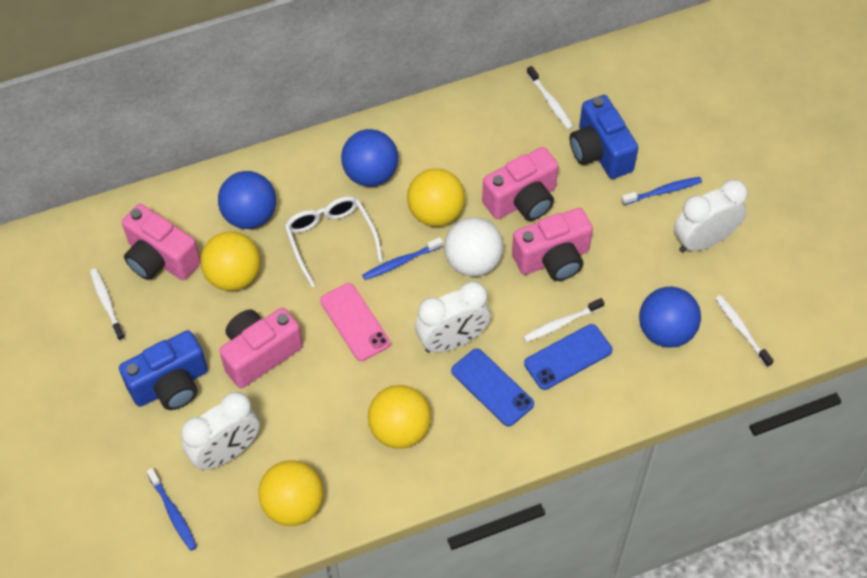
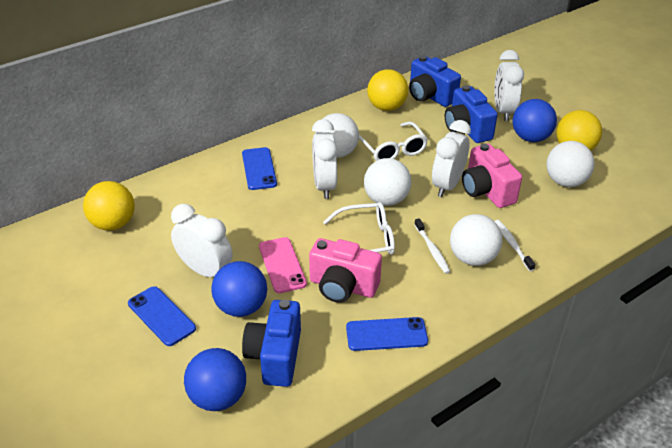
blue camera: [119,330,208,410] [570,95,638,179] = 2 -> [242,299,301,387] [409,55,461,107] [445,85,498,143] = 3
blue phone: [451,349,534,427] [524,324,612,390] = 2 -> [128,286,196,346] [242,147,277,190] [346,317,428,351] = 3
blue toothbrush: [146,468,197,551] [362,237,443,280] [621,177,702,205] = 3 -> none = 0
pink camera: [122,204,201,280] [219,308,303,388] [482,147,559,221] [512,208,593,281] = 4 -> [309,238,382,303] [462,143,522,208] = 2
white ball: [444,217,503,277] = 1 -> [315,113,359,158] [364,158,412,206] [450,214,502,266] [546,141,595,187] = 4
white clock: [181,392,260,470] [415,281,491,353] [674,179,748,253] = 3 -> [171,204,232,277] [312,119,338,199] [432,120,471,197] [494,50,524,121] = 4
white glasses: [284,196,383,287] = 1 -> [323,202,395,255] [359,121,428,161] = 2
white toothbrush: [90,268,125,341] [523,298,604,342] [527,66,574,130] [715,295,774,367] = 4 -> [414,218,450,274] [494,220,535,271] = 2
yellow ball: [201,232,261,291] [258,460,323,526] [368,385,431,449] [407,168,465,227] = 4 -> [83,181,135,231] [367,69,408,111] [556,110,602,151] = 3

